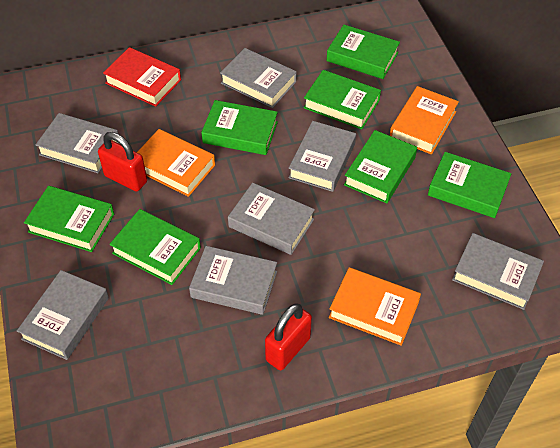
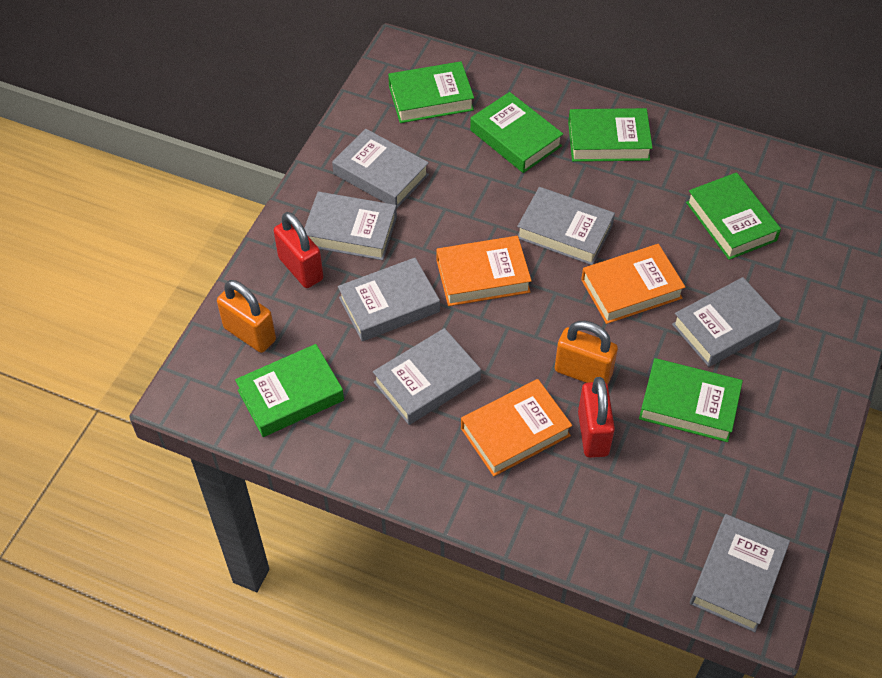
green book: [24,186,114,252] [109,209,201,285] [201,100,278,155] [304,70,381,129] [326,25,400,79] [344,130,417,203] [428,152,511,218] = 7 -> [235,344,344,437] [388,61,474,123] [470,92,563,173] [568,108,653,162] [639,358,743,442] [686,172,781,260] = 6
orange padlock: none = 0 -> [217,280,276,353] [555,321,618,385] = 2
red book: [103,47,181,107] = 1 -> none = 0

